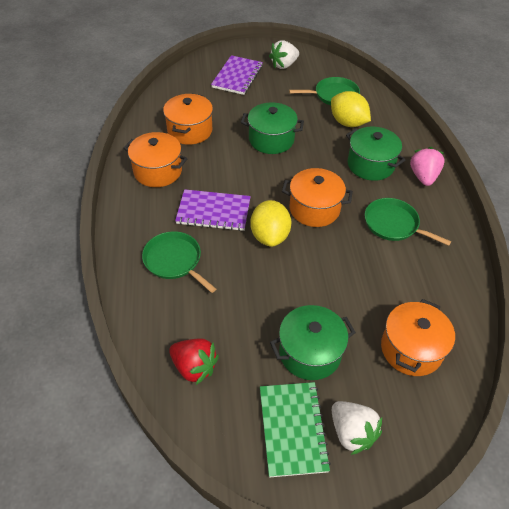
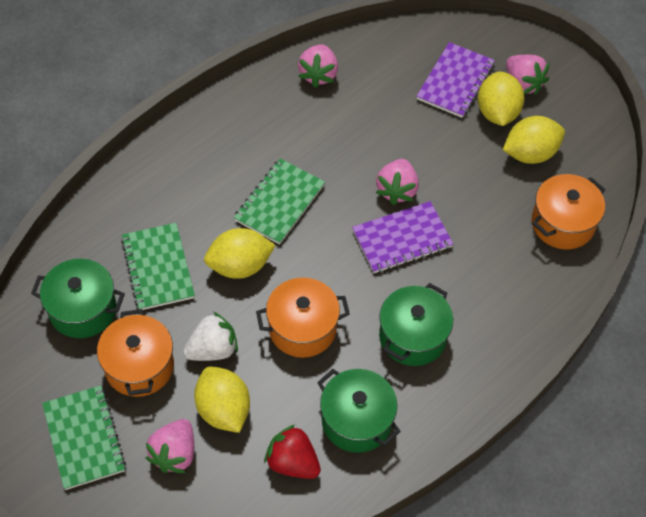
green notebook: [260,382,331,477] = 1 -> [42,385,126,490] [121,223,195,310] [234,159,325,245] = 3
green pan: [142,231,216,293] [289,77,360,105] [365,198,451,246] = 3 -> none = 0
orange pot: [123,132,187,187] [163,93,213,145] [282,168,353,227] [381,299,455,376] = 4 -> [97,309,174,397] [256,278,350,358] [532,174,606,249] = 3
pink strawberry: [410,147,445,186] = 1 -> [146,419,194,473] [298,44,338,88] [376,159,419,205] [506,55,550,95] = 4
white strawberry: [269,40,299,69] [332,401,382,455] = 2 -> [183,311,238,361] = 1
yellow lemon: [250,200,291,247] [331,91,371,127] = 2 -> [194,367,250,433] [204,228,276,279] [478,72,524,126] [503,116,565,164] = 4

